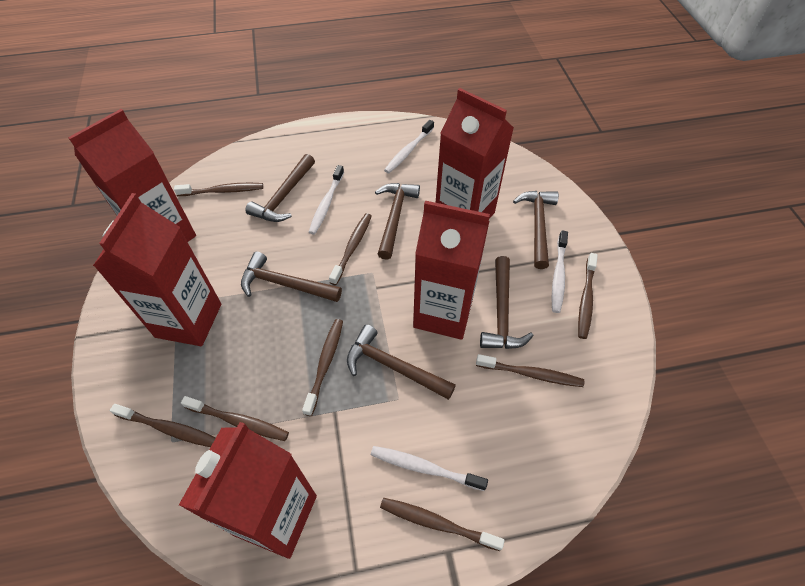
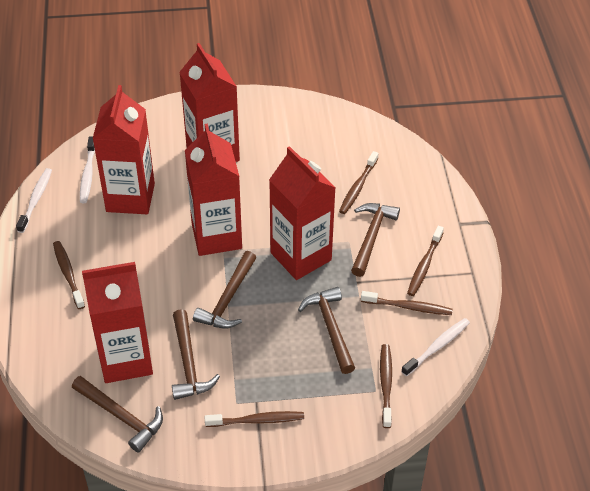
brown hammer: [241,252,342,302] [245,154,315,222] [347,324,456,400] [375,183,420,260] [480,256,533,349] [513,191,559,269] = 6 -> [72,376,163,453] [172,309,220,400] [193,251,256,329] [298,287,355,374] [351,203,400,277] = 5
brown toothbrush: [110,404,216,447] [174,183,263,196] [181,396,289,441] [302,319,343,416] [329,213,372,285] [380,498,505,551] [476,354,584,387] [578,253,598,339] = 8 -> [53,241,85,309] [204,411,304,427] [339,151,379,214] [361,291,453,315] [380,344,392,428] [407,226,444,296] = 6
white toothbrush: [309,165,344,235] [371,446,488,491] [384,120,434,173] [551,230,568,313] = 4 -> [16,168,52,233] [80,136,95,203] [401,318,470,377] = 3

